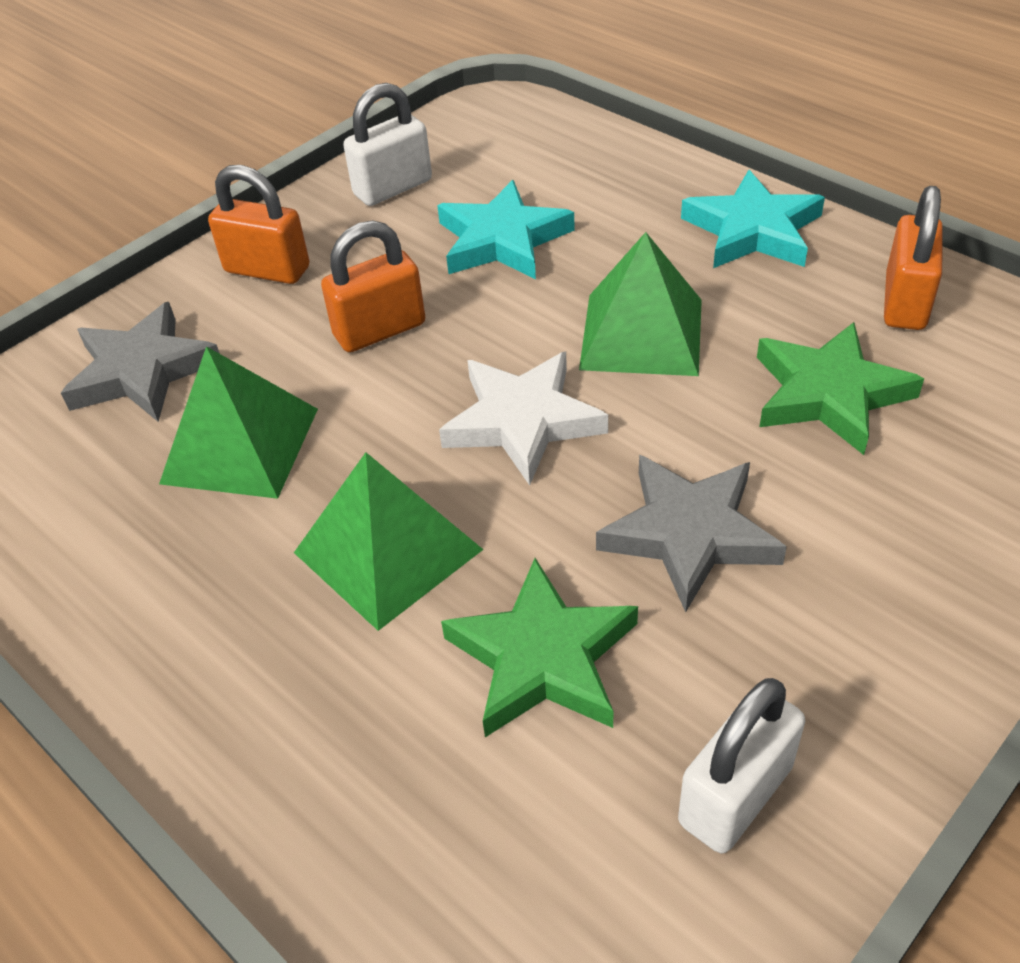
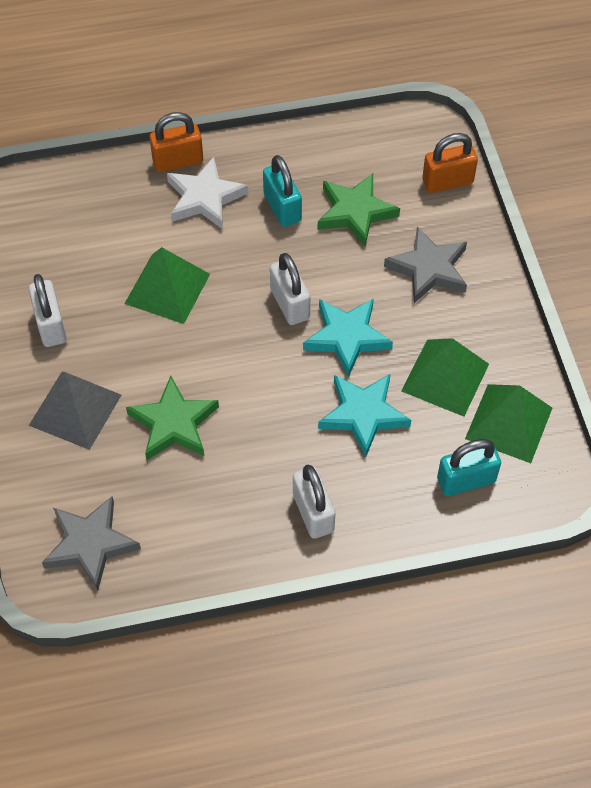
grey pyramid: none = 0 -> [29,372,121,450] = 1
orange padlock: [208,165,310,284] [321,220,425,352] [884,186,943,330] = 3 -> [149,112,203,172] [422,133,478,193] = 2
turquoise padlock: none = 0 -> [263,155,302,227] [437,439,501,496] = 2
white padlock: [343,83,432,206] [678,678,805,853] = 2 -> [29,274,67,347] [270,253,310,325] [293,465,335,539] = 3

